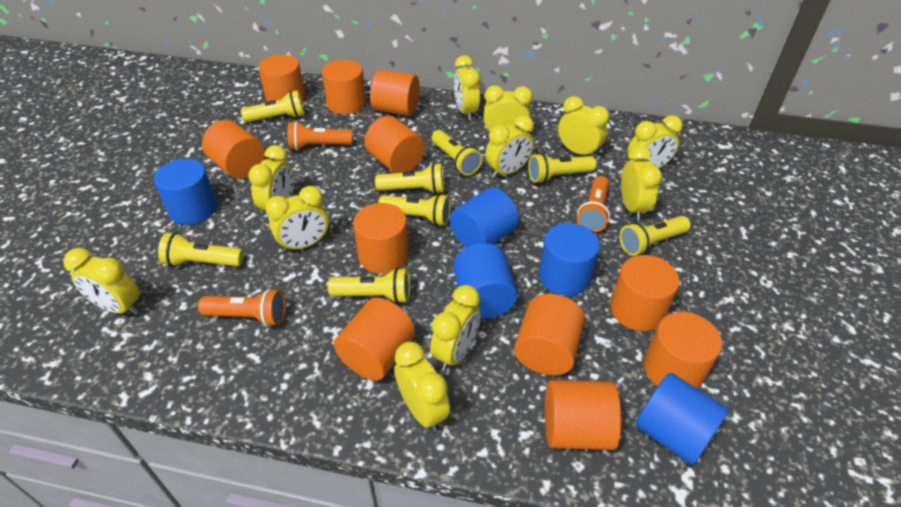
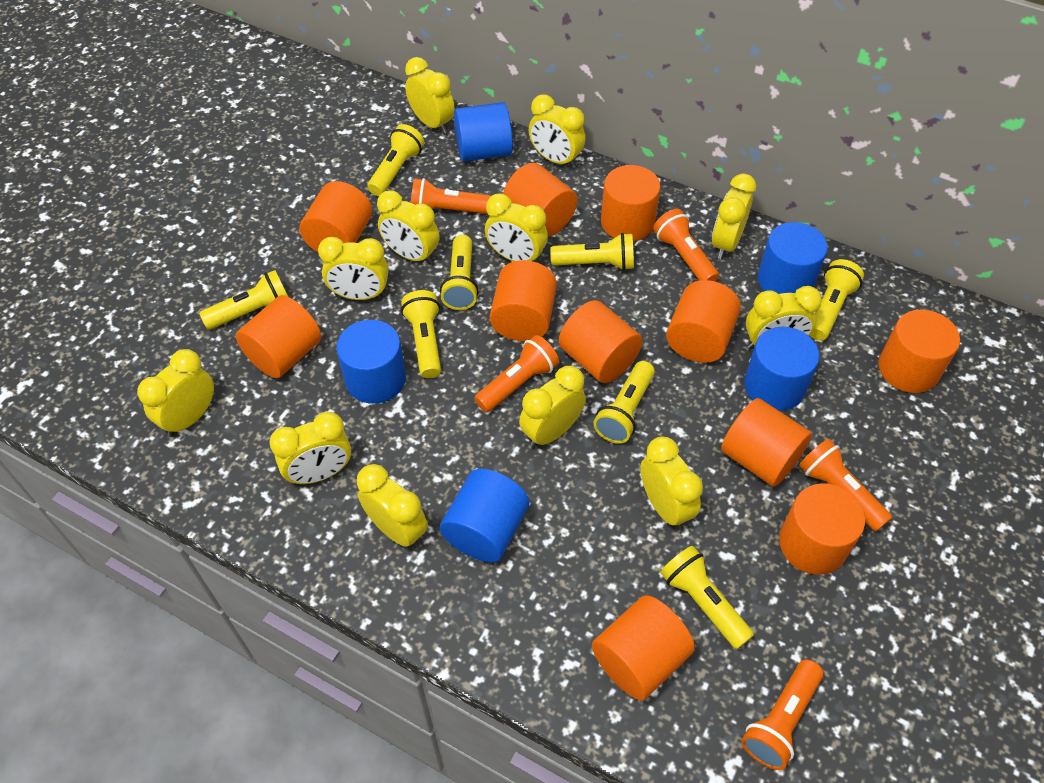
orange flashlight: [198,289,286,326] [288,121,352,150] [577,176,610,232] = 3 -> [411,178,491,214] [474,335,559,412] [653,209,719,281] [742,659,823,770] [799,439,892,531] = 5
yellow clock: [63,248,140,315] [248,145,294,220] [265,186,329,252] [395,342,450,432] [430,285,481,371] [454,55,480,120] [484,85,533,137] [485,115,534,179] [558,96,609,158] [621,145,662,221] [627,115,683,168] = 11 -> [137,349,214,437] [269,412,351,485] [318,237,389,300] [357,464,428,548] [377,190,440,265] [405,57,455,134] [485,193,548,263] [519,366,586,448] [529,94,586,168] [640,437,703,530] [712,173,756,259] [746,286,822,350] = 12

